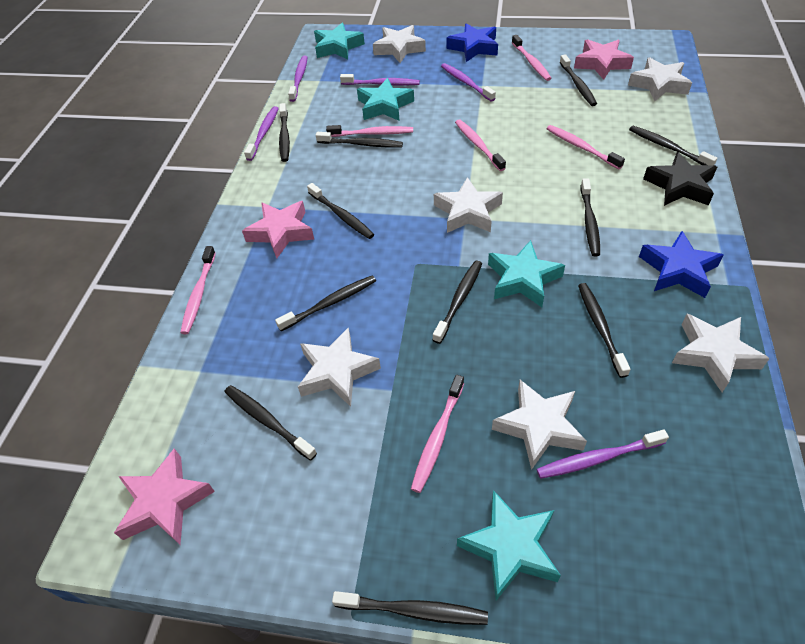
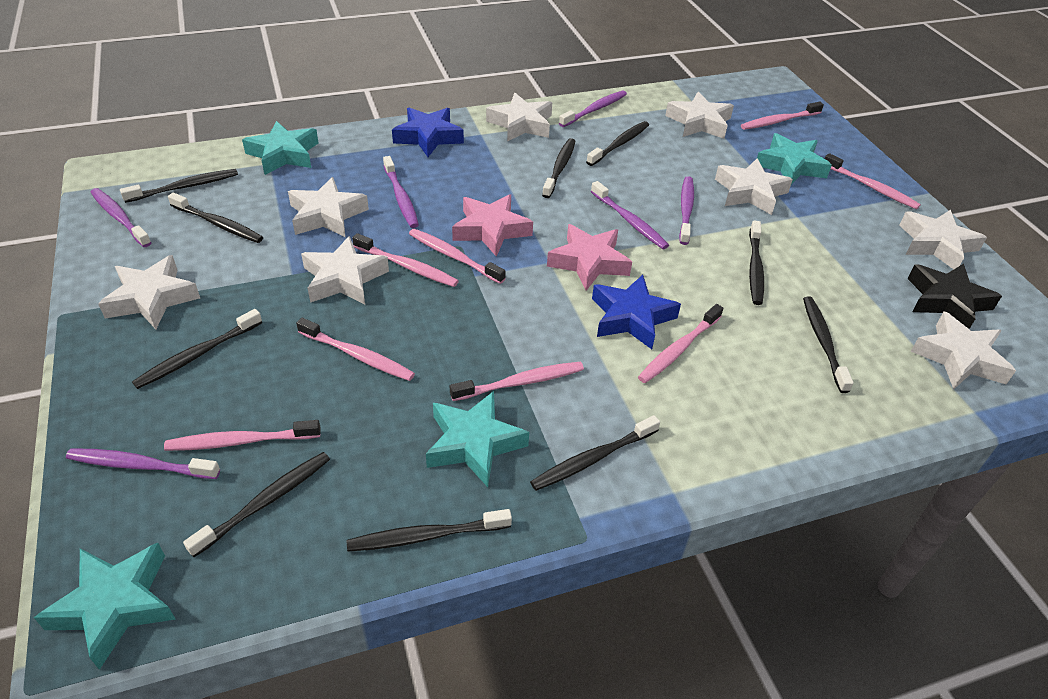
black toothbrush: [225,385,317,460] [275,275,376,331] [279,103,290,162] [307,183,374,239] [316,132,403,148] [332,591,488,625] [433,261,482,344] [560,54,597,106] [578,283,631,378] [580,178,600,256] [629,126,717,165] = 11 -> [120,169,238,203] [132,309,262,389] [168,192,263,243] [183,452,330,557] [347,509,512,552] [530,415,660,491] [542,138,576,198] [586,121,649,166] [749,221,764,305] [803,296,854,393] = 10
pink star: [114,448,215,545] [242,201,314,259] [574,39,634,80] = 3 -> [452,194,533,257] [547,224,632,291] = 2
pink toothbrush: [180,246,216,334] [326,125,413,137] [411,375,464,493] [455,119,506,171] [512,35,552,81] [547,125,625,169] = 6 -> [164,420,321,451] [296,318,415,381] [352,233,459,287] [409,229,506,284] [450,362,584,401] [638,304,723,383] [741,101,824,130] [825,153,921,209] = 8
purple toothbrush: [244,106,279,161] [288,56,307,102] [340,74,420,86] [441,63,496,102] [537,429,669,479] = 5 -> [66,448,220,479] [91,188,151,247] [383,156,419,228] [559,91,627,127] [591,181,669,249] [679,176,694,245] = 6
white star: [298,327,381,407] [373,25,426,63] [434,177,503,233] [492,380,587,470] [628,57,692,101] [672,314,770,392] = 6 -> [98,255,200,329] [288,177,369,237] [301,236,389,304] [486,93,552,141] [665,92,734,139] [715,158,793,215] [899,210,987,269] [911,311,1016,390] = 8

